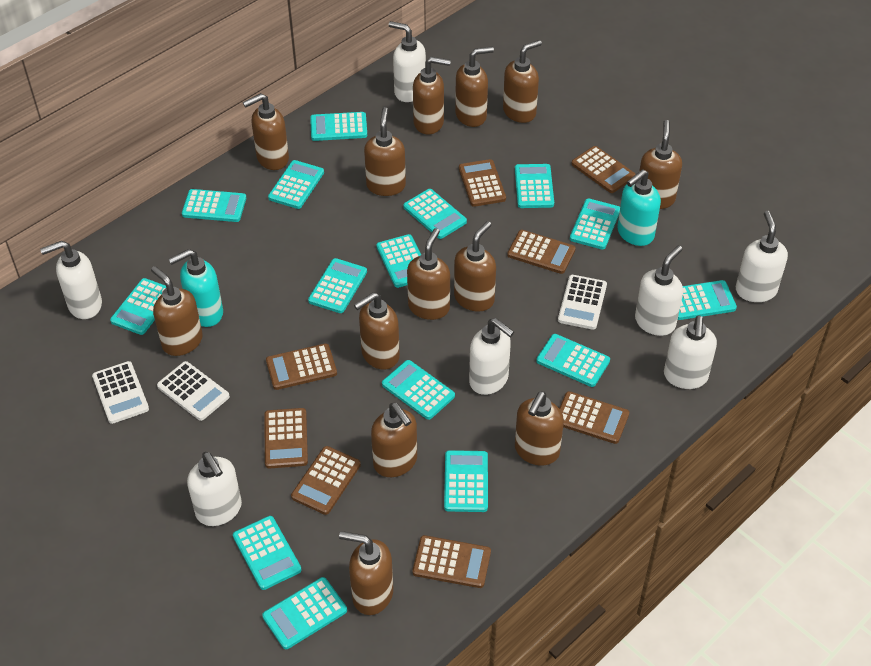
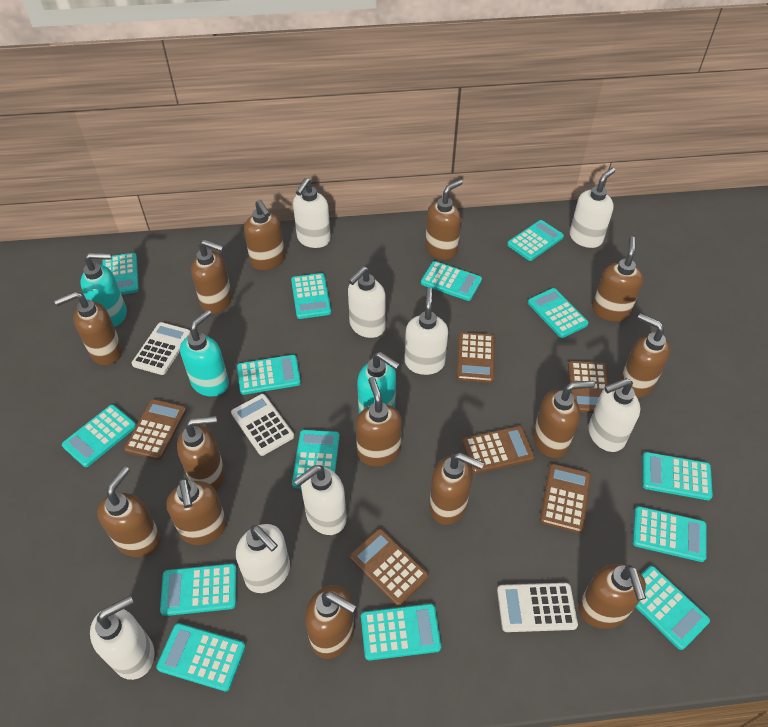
brown calculator: [265,408,308,468] [266,343,337,390] [291,446,361,515] [413,535,491,588] [459,159,506,207] [507,230,576,274] [559,391,629,444] [571,146,635,193] = 8 -> [124,399,186,460] [350,529,429,606] [457,332,495,383] [462,426,535,474] [540,464,591,533] [568,361,608,413] = 6
brown soap dispenser: [151,266,203,356] [243,93,289,170] [339,531,393,615] [354,292,400,370] [364,107,406,196] [371,403,417,477] [407,228,450,320] [413,57,451,135] [454,221,496,312] [455,46,494,127] [503,40,542,123] [515,391,564,466] [639,120,682,209] = 13 -> [54,292,122,366] [97,466,161,557] [166,478,227,545] [177,416,225,490] [191,239,232,314] [244,200,285,270] [305,585,357,659] [356,377,402,467] [425,179,462,260] [429,453,484,525] [533,381,595,458] [579,564,646,629] [592,236,643,322] [620,313,671,398] = 14
turquoise calculator: [110,278,166,335] [182,189,246,222] [233,516,301,590] [262,577,347,649] [268,160,324,209] [308,258,367,313] [310,112,367,141] [376,234,421,288] [382,360,455,420] [403,189,467,239] [444,450,488,512] [515,164,554,208] [536,334,610,387] [570,198,620,250] [678,280,737,320] = 15 -> [62,405,136,467] [103,253,139,295] [156,623,246,691] [160,564,237,616] [237,355,301,395] [291,273,331,319] [292,430,340,489] [361,604,441,661] [421,261,482,301] [507,220,564,261] [528,288,589,338] [633,506,707,562] [636,566,710,650] [642,452,713,500] = 14
turquoise soap dispenser: [168,249,223,327] [617,169,661,246] = 2 -> [80,253,127,327] [180,310,229,397] [357,352,400,414] = 3
white soap dispenser: [40,241,102,319] [187,452,242,526] [389,21,426,102] [469,318,514,395] [635,245,683,336] [664,315,717,389] [735,211,788,302] = 7 -> [90,596,155,680] [236,524,290,593] [293,178,331,248] [294,465,347,535] [348,266,386,338] [405,287,448,375] [570,167,616,248] [589,378,640,452] = 8

